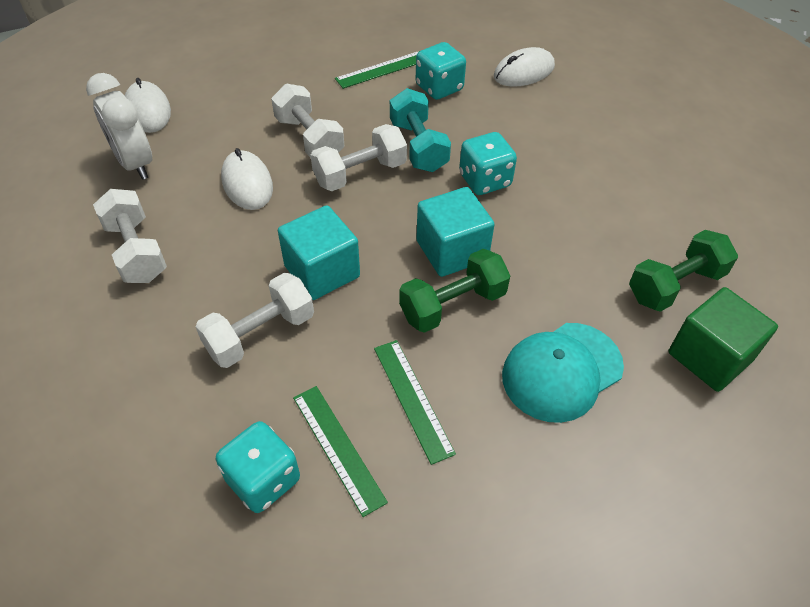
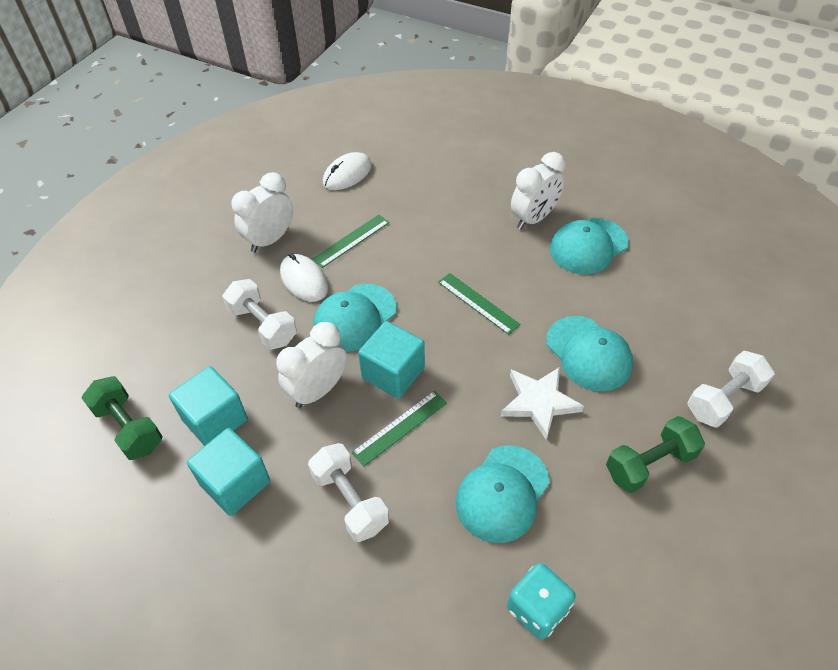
green cube: [668,287,778,392] = 1 -> none = 0
turquoise cap: [502,323,624,423] = 1 -> [313,284,397,352] [456,445,550,543] [546,316,633,392] [550,218,628,274] = 4
turquoise cube: [278,205,360,300] [416,187,495,277] = 2 -> [169,366,248,446] [187,428,270,516] [358,321,425,399] = 3
turquoise dice: [216,421,300,513] [416,42,466,100] [459,132,517,195] = 3 -> [507,563,576,640] = 1
turquoise dumbbell: [390,88,451,172] = 1 -> none = 0
white clock: [86,73,152,180] = 1 -> [231,172,293,252] [276,322,347,408] [511,152,566,230] = 3
white dumbbell: [93,189,167,283] [196,273,314,368] [271,83,344,158] [311,124,407,191] = 4 -> [223,279,297,350] [308,443,389,542] [688,351,775,428] = 3
white mouse: [125,78,171,133] [221,148,273,210] [494,47,555,87] = 3 -> [280,254,328,302] [323,152,372,190] = 2
white star: none = 0 -> [501,367,584,440] = 1

